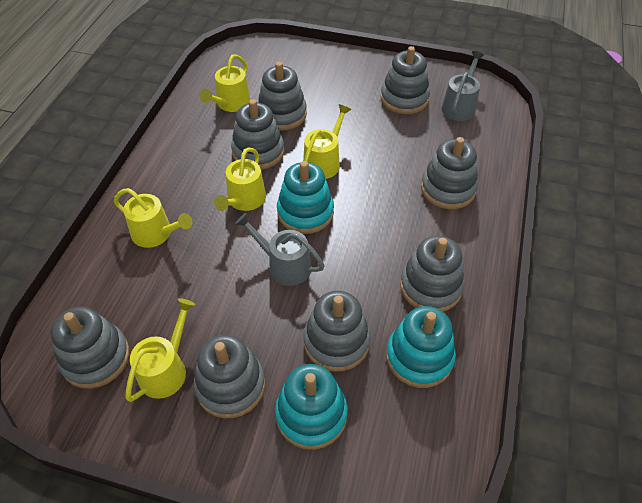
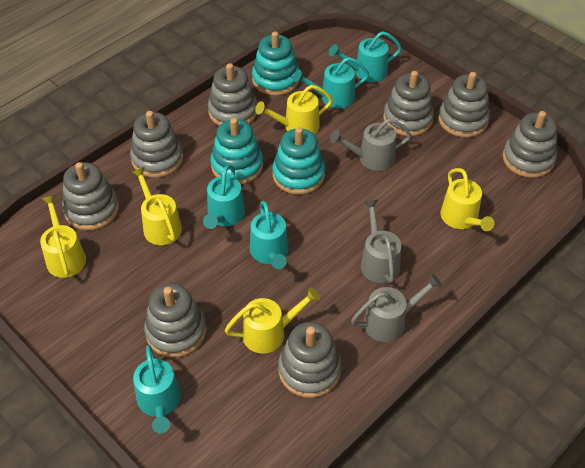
grey watering can: [235,213,325,286] [442,51,484,121] = 2 -> [330,118,411,171] [351,274,442,342] [361,200,401,283] = 3
turquoise watering can: none = 0 -> [133,345,181,434] [203,165,245,229] [250,201,289,269] [293,57,369,108] [329,31,402,82] = 5

